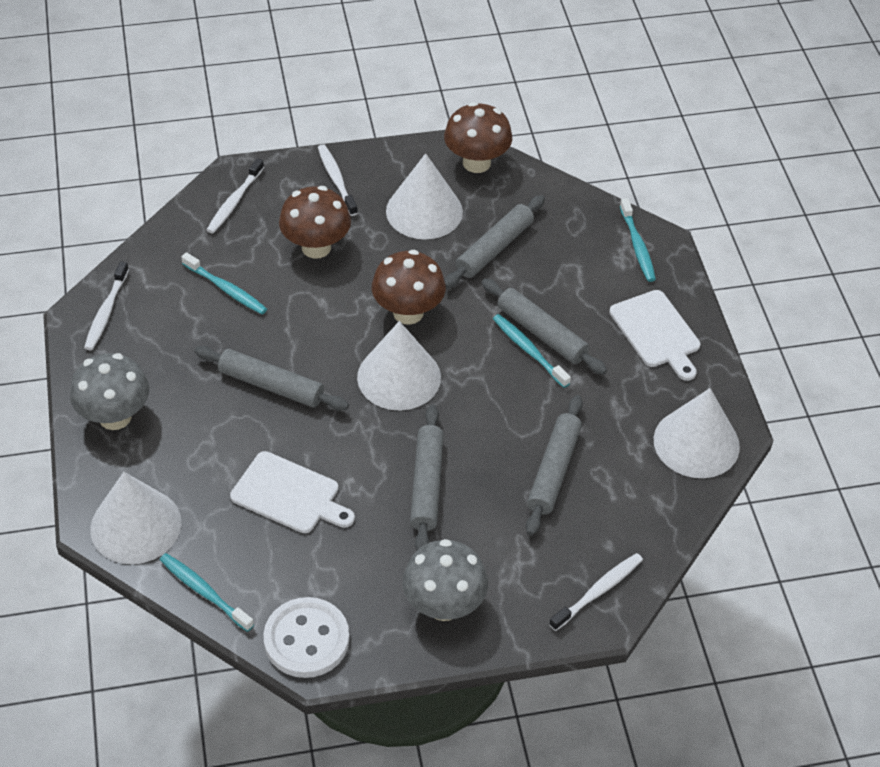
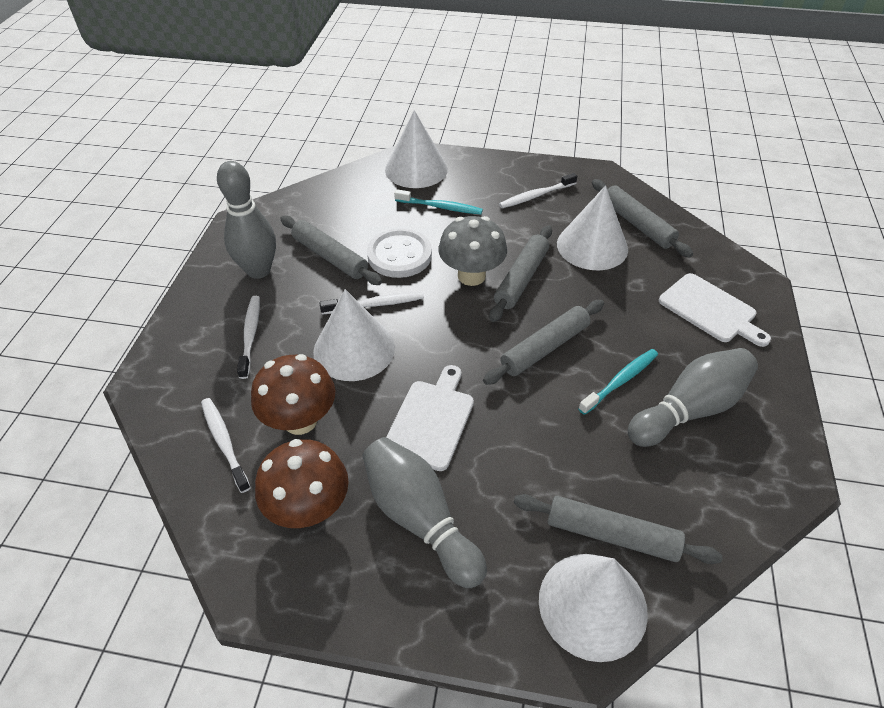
brown mushroom: [279,186,351,259] [372,250,446,325] [444,102,512,173] = 3 -> [251,354,335,435] [255,439,349,528] = 2
grey bowling pin: none = 0 -> [217,161,276,279] [363,437,487,588] [628,348,758,447] = 3
grey mushroom: [70,353,149,430] [403,539,488,621] = 2 -> [438,216,507,286] = 1
turquoise toothbrush: [160,553,254,632] [181,252,267,314] [493,314,571,388] [620,198,656,282] = 4 -> [394,189,483,214] [578,349,658,415] = 2

